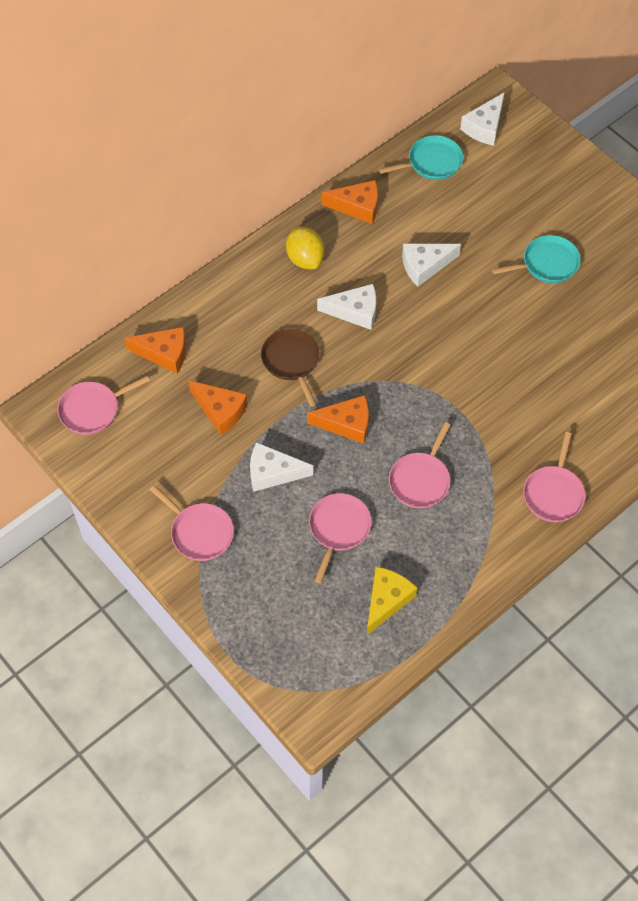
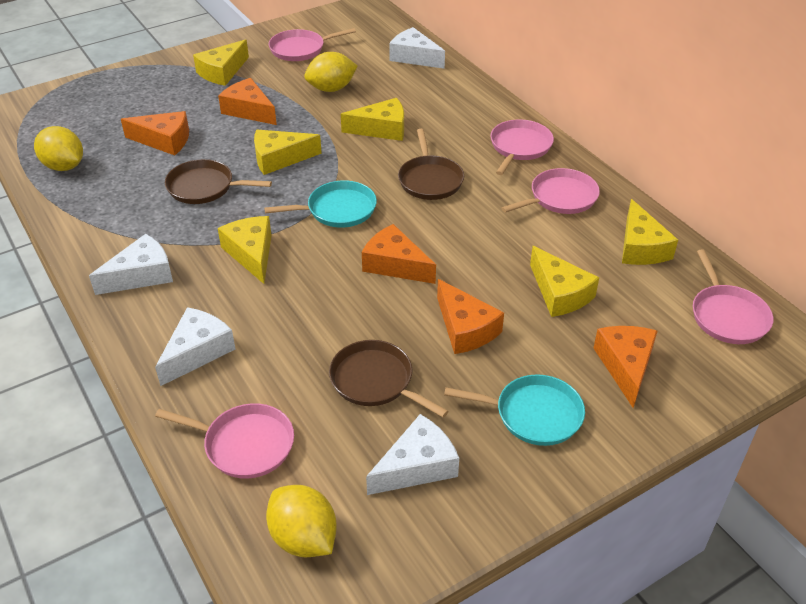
brown pan: [261,329,320,407] = 1 -> [165,159,272,204] [329,340,449,418] [398,129,464,200] = 3
orange cheese: [124,327,186,373] [188,380,248,435] [307,395,369,444] [321,180,378,224] = 4 -> [121,111,189,155] [218,78,277,125] [362,224,436,284] [437,279,504,354] [594,326,657,408] = 5
yellow cheese: [367,567,417,635] = 1 -> [193,39,249,86] [218,216,272,284] [254,130,322,175] [341,98,404,141] [530,246,599,317] [622,199,678,265] = 6
yellow lemon: [286,227,325,269] = 1 -> [34,126,83,171] [266,485,337,558] [304,52,358,92] = 3

